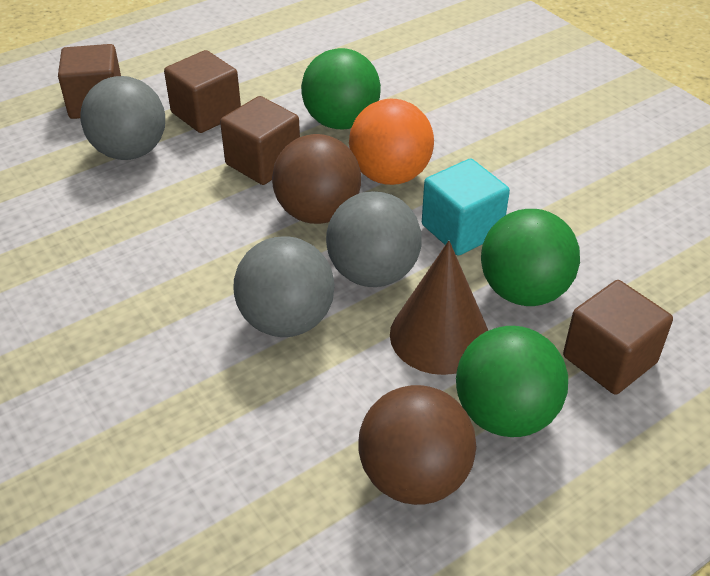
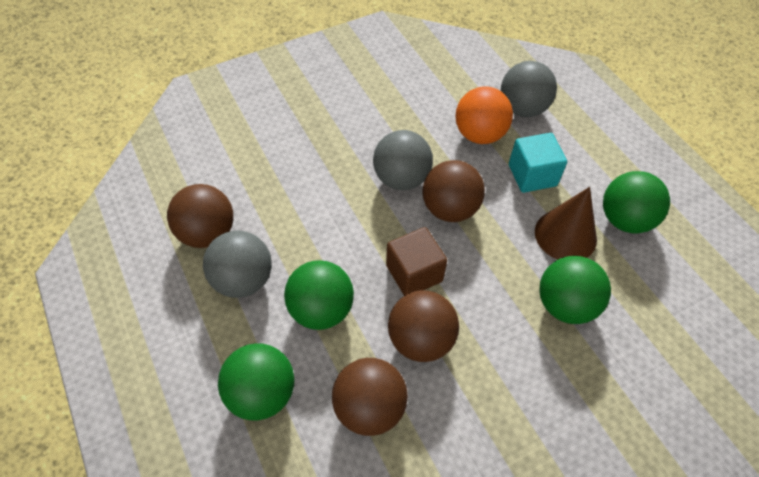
brown ball: [272,134,361,224] [358,385,477,505] = 2 -> [167,184,233,248] [332,358,408,436] [388,290,459,362] [423,160,485,222] = 4
brown cube: [58,44,121,119] [164,50,241,133] [220,96,300,185] [563,280,673,395] = 4 -> [386,227,447,296] = 1
green ball: [301,48,381,129] [456,326,568,437] [481,209,580,306] = 3 -> [218,343,294,420] [284,260,354,330] [539,256,611,324] [603,171,670,233] = 4

